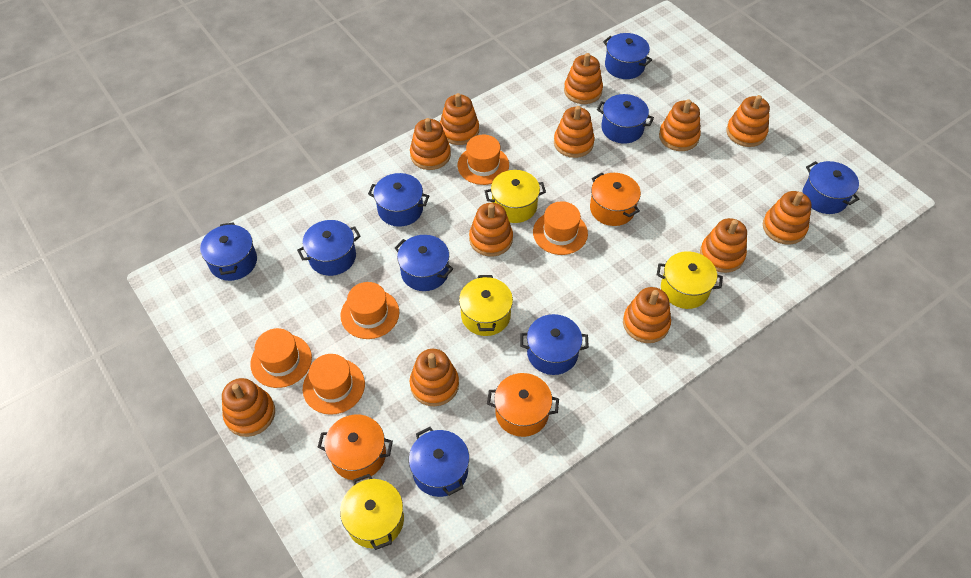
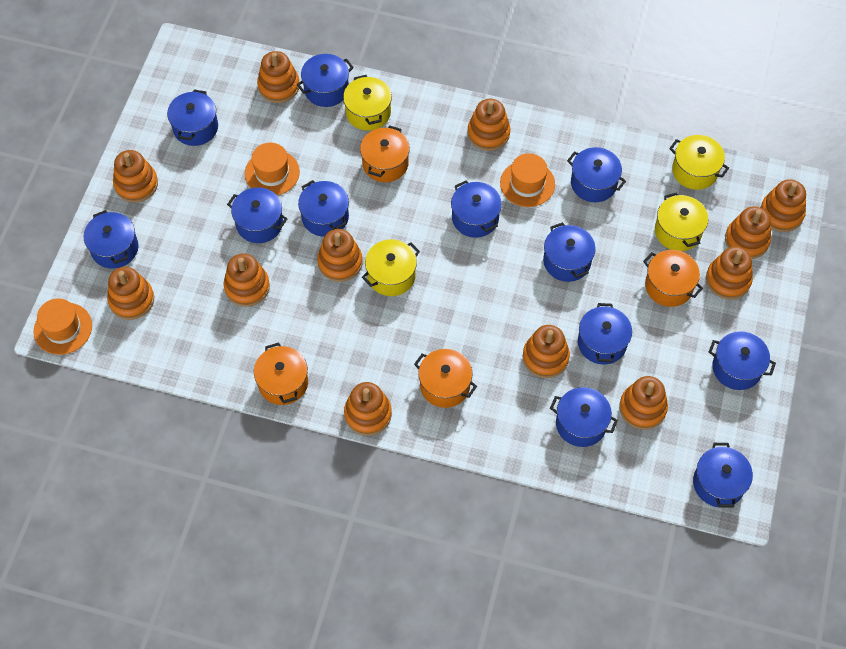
blue pot: [200,222,257,281] [297,220,361,276] [368,173,429,227] [395,235,453,291] [409,427,469,497] [520,314,589,375] [597,94,654,144] [603,33,652,79] [802,161,860,214] = 9 -> [84,210,139,269] [167,90,218,146] [227,187,287,243] [297,54,354,107] [298,180,349,237] [451,180,502,238] [543,222,596,282] [550,387,618,447] [567,147,626,202] [578,303,632,365] [693,443,753,508] [709,331,776,390] = 12
orange hat: [250,328,312,388] [303,354,365,415] [340,282,399,339] [458,135,509,185] [533,201,588,255] = 5 -> [34,298,92,355] [245,142,300,195] [500,153,555,207] = 3
orange pot: [317,414,393,480] [487,373,559,437] [590,173,641,226] = 3 -> [254,342,308,405] [360,125,410,182] [414,349,477,408] [643,250,703,307] = 4

